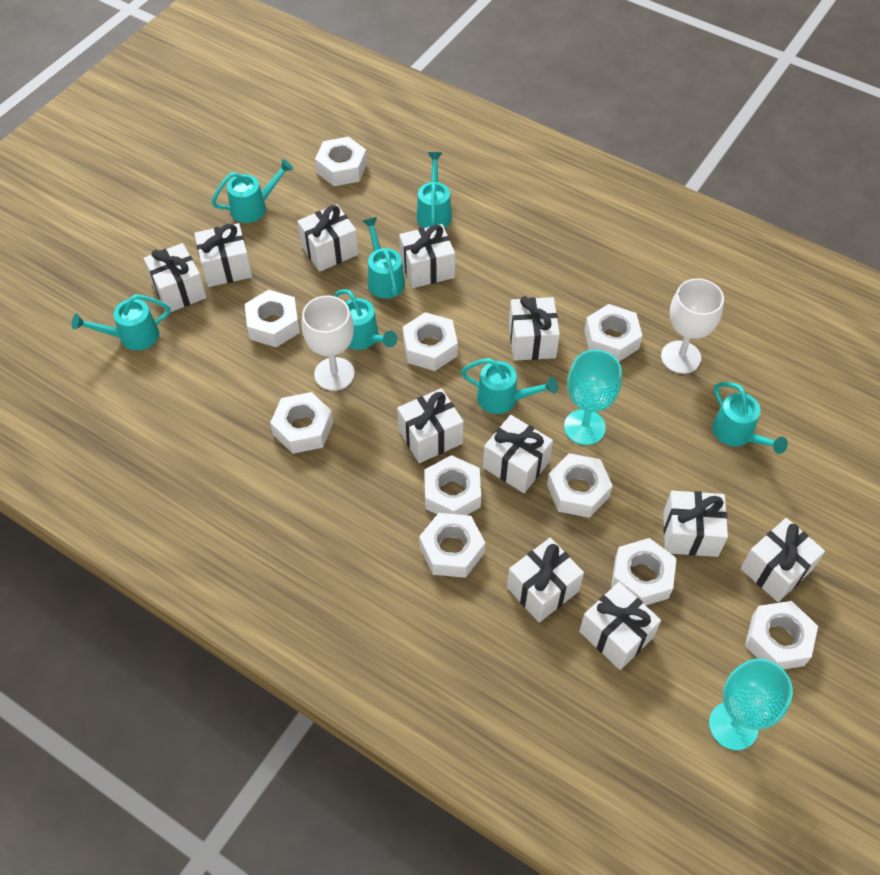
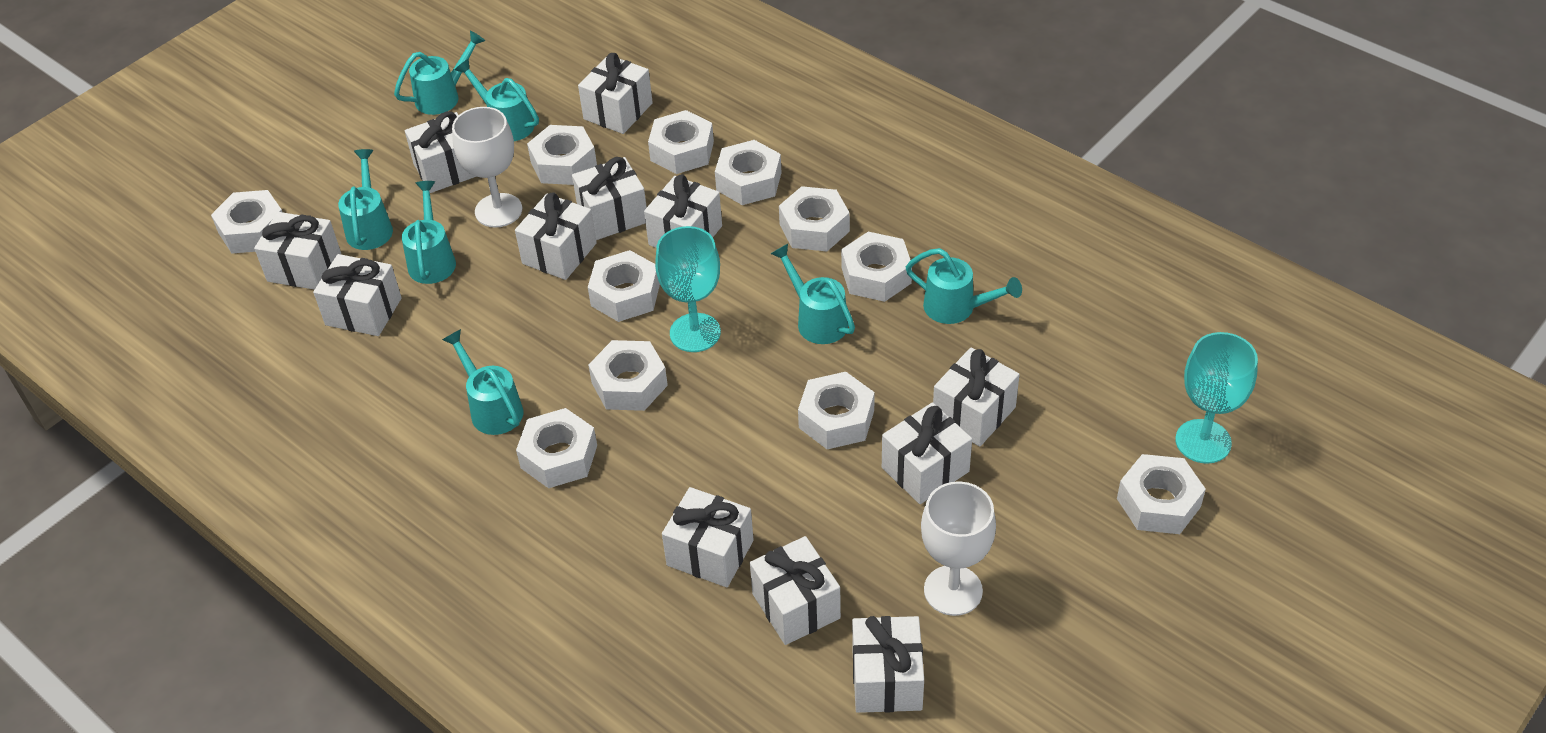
white gift: [144,243,207,312] [194,223,252,287] [297,204,358,272] [397,388,464,463] [399,224,455,288] [483,415,553,493] [507,538,584,622] [509,296,560,361] [579,582,661,670] [663,491,728,557] [741,518,825,602] = 11 -> [254,212,341,290] [313,254,402,336] [405,111,476,193] [515,192,597,280] [572,157,647,240] [578,53,653,134] [644,174,722,248] [662,487,754,587] [750,536,841,645] [852,616,924,713] [882,402,972,504] [933,347,1020,447] = 12
white nut: [245,290,300,347] [270,392,333,454] [315,137,367,186] [403,312,458,371] [419,513,485,578] [424,455,481,515] [547,453,613,518] [584,304,642,362] [611,538,677,606] [745,601,818,669] = 10 -> [211,190,282,253] [516,408,597,488] [527,125,597,185] [588,250,660,322] [588,340,668,411] [648,110,714,174] [715,140,781,205] [779,186,850,251] [798,372,875,449] [841,232,912,302] [1117,454,1206,534] = 11

